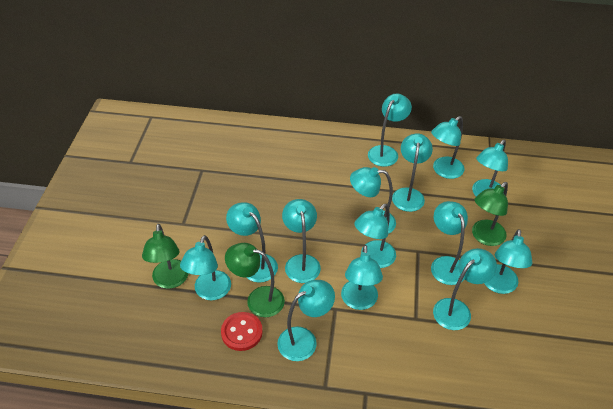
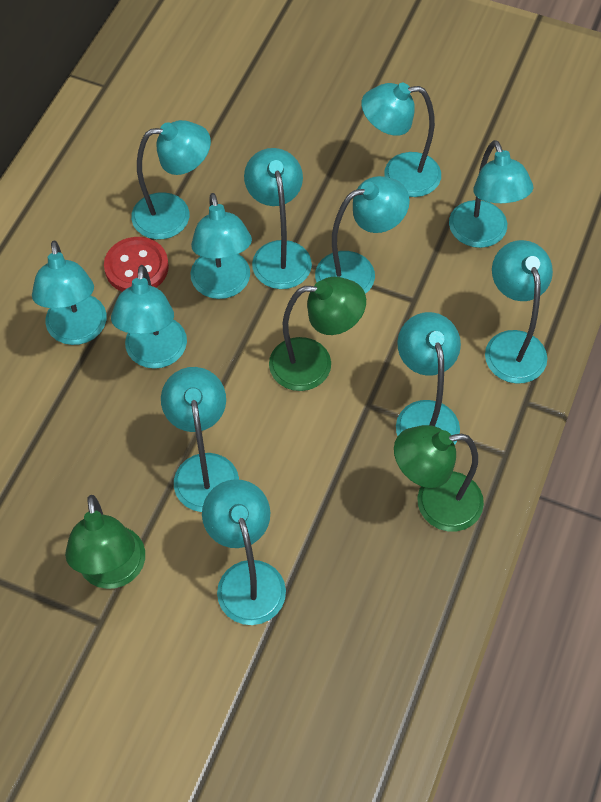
turquoise lamp: [180,235,231,300] [226,202,278,283] [277,280,335,361] [282,199,321,283] [341,245,383,310] [350,167,396,234] [354,204,396,268] [368,93,412,167] [392,133,433,212] [431,116,464,179] [431,201,468,285] [433,248,497,330] [472,140,508,196] [484,229,532,294] = 14 -> [32,240,107,345] [111,265,187,369] [131,120,211,239] [161,367,239,512] [190,193,252,299] [202,479,286,625] [244,148,312,289] [315,176,410,294] [361,83,441,197] [396,312,461,444] [449,140,533,248] [485,240,553,384] = 12

